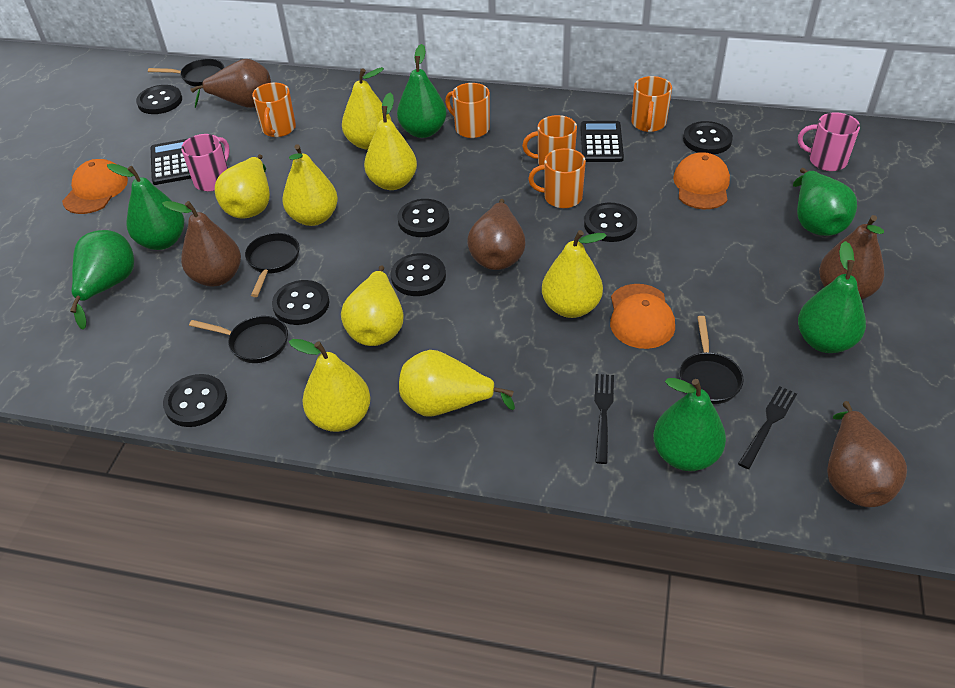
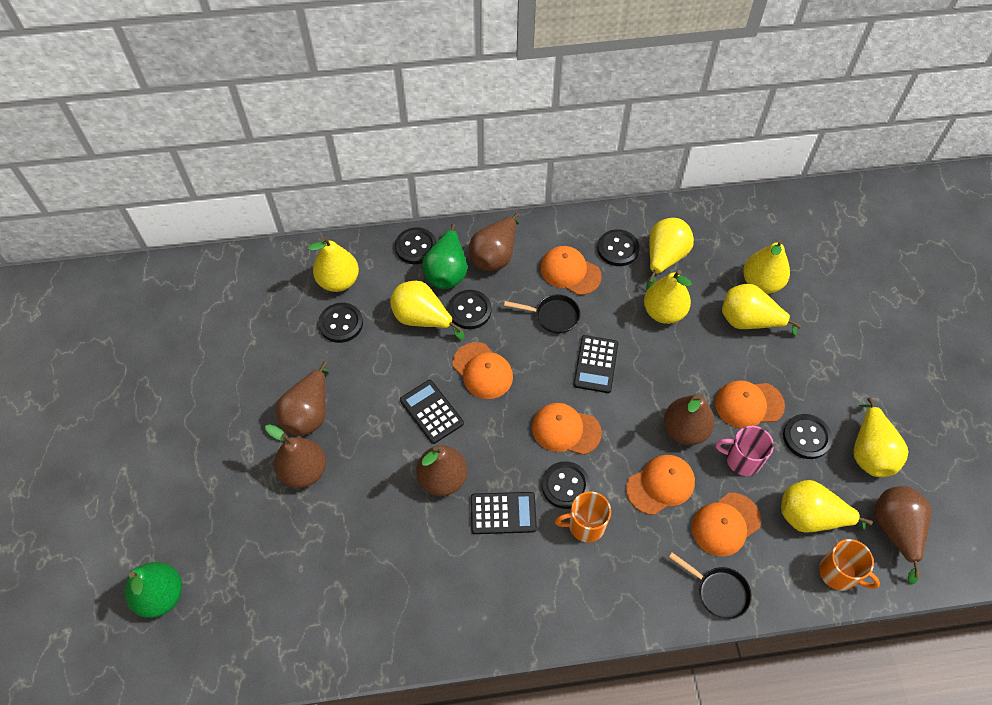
black button: [136,85,182,114] [163,374,227,427] [272,280,329,325] [391,253,446,296] [397,199,449,237] [584,203,637,242] [683,121,733,154] = 7 -> [318,303,363,343] [395,228,436,264] [448,290,491,329] [542,461,590,509] [597,229,640,266] [783,414,832,459] = 6
black calculator: [151,139,191,185] [581,121,624,162] = 2 -> [400,380,464,444] [471,492,537,534] [573,335,618,393] = 3
black fork: [594,374,614,464] [738,386,797,469] = 2 -> none = 0
black pan: [148,59,224,86] [189,316,288,363] [245,233,300,297] [679,316,744,404] = 4 -> [504,294,580,334] [668,552,752,619] = 2
brown pear: [162,201,241,287] [190,59,271,108] [467,199,525,270] [819,215,884,300] [827,401,907,507] = 5 -> [265,424,326,488] [276,361,330,436] [416,445,467,496] [469,213,519,271] [664,394,715,445] [874,486,931,585] = 6
green pear: [70,230,134,330] [107,163,184,250] [397,44,446,138] [653,378,726,471] [793,168,857,236] [798,241,866,353] = 6 -> [124,562,182,618] [422,224,467,289] = 2
orange cap: [62,159,128,214] [610,284,675,349] [673,152,730,209] = 3 -> [453,342,513,399] [532,403,602,455] [540,246,602,295] [626,455,695,515] [692,493,761,556] [715,381,785,428] = 6
orange mug: [252,83,296,137] [445,83,490,138] [522,115,577,165] [528,148,586,208] [631,76,672,132] = 5 -> [555,492,611,542] [819,539,880,591] = 2
pink mug: [181,134,230,192] [798,112,860,171] = 2 -> [716,426,774,476] = 1

